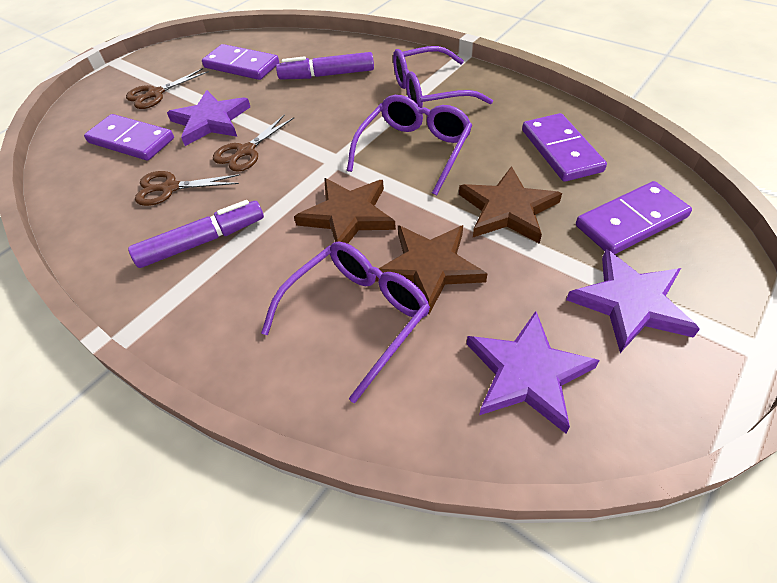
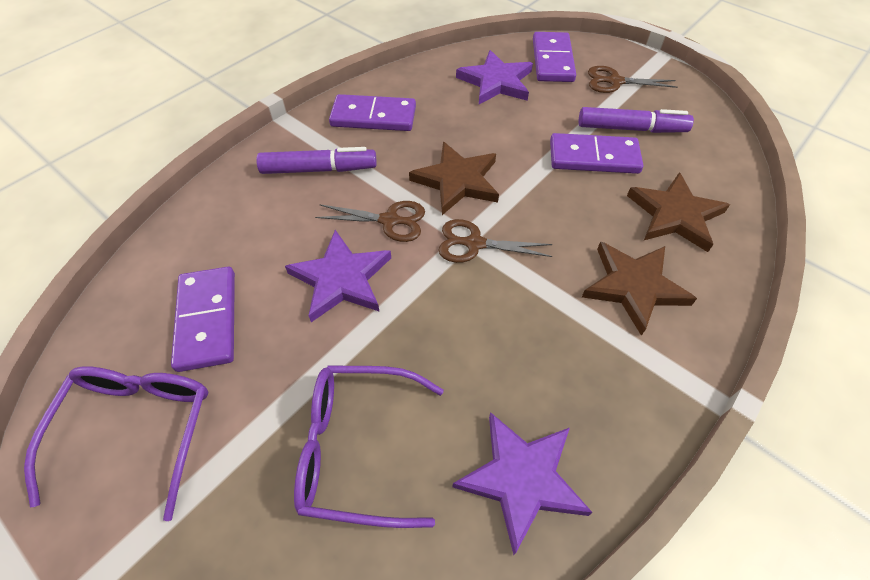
purple glasses: [261,241,430,403] [347,95,473,195] [393,46,493,108] = 3 -> [24,366,208,521] [294,365,444,528] = 2

